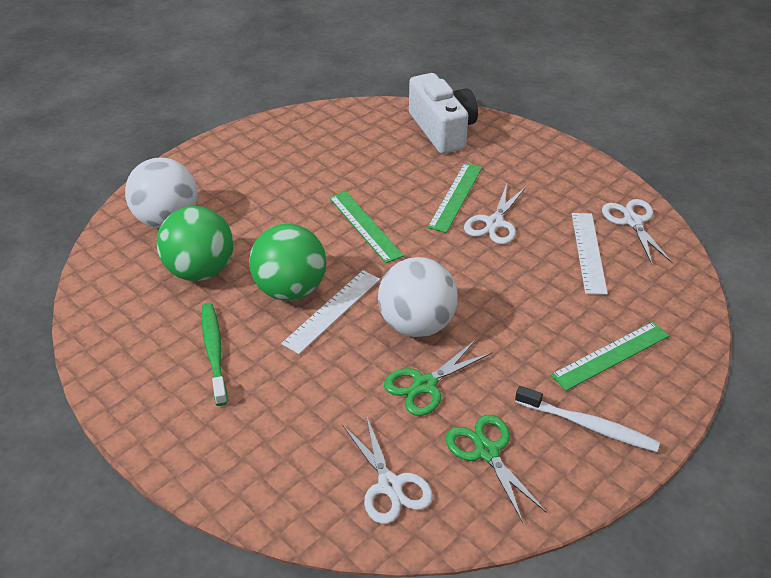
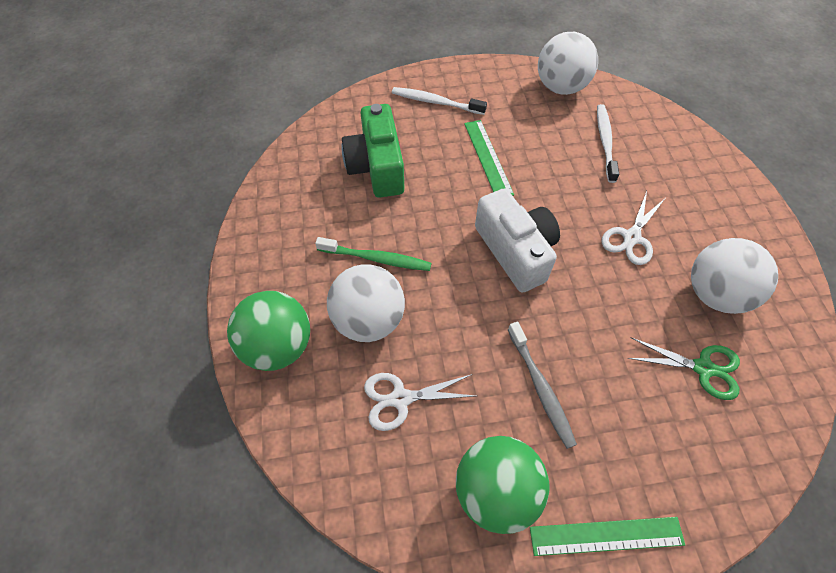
green camera: none = 0 -> [342,104,404,198] = 1
green ruler: [329,191,404,263] [427,163,482,233] [551,322,669,391] = 3 -> [464,120,514,196] [530,517,685,556] = 2
green scissors: [384,340,492,416] [445,415,547,523] = 2 -> [628,337,740,400] = 1
grey toothbrush: none = 0 -> [508,322,577,449] = 1
white ball: [125,158,198,228] [378,257,458,337] = 2 -> [327,264,405,342] [538,32,598,95] [691,238,778,314] = 3
white ruler: [281,270,380,354] [572,213,608,295] = 2 -> none = 0
white scissors: [343,415,433,524] [464,184,526,244] [602,199,672,264] = 3 -> [364,373,476,431] [602,191,665,265] = 2
white toothbrush: [515,386,660,452] = 1 -> [392,87,487,115] [597,104,619,183] = 2

